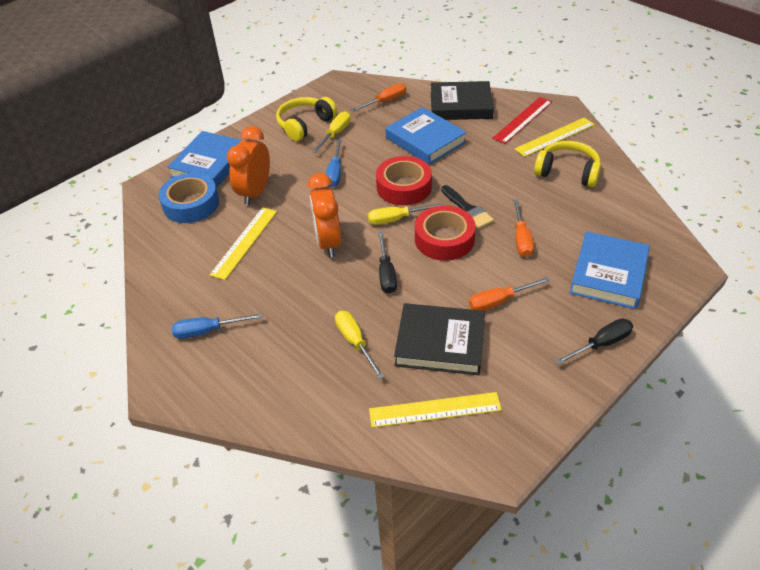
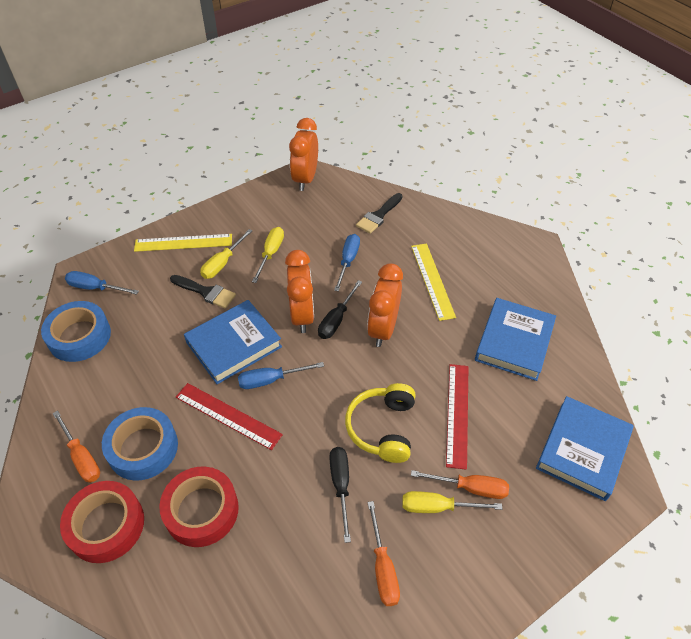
black book: [394,303,485,375] [431,81,494,120] = 2 -> none = 0
black brush: [441,185,494,229] = 1 -> [170,275,236,308] [356,193,403,234] = 2
blue screwdriver: [172,313,263,339] [326,139,342,187] = 2 -> [65,271,139,295] [238,362,324,389] [334,234,360,291] = 3
blue tape: [159,173,219,223] = 1 -> [41,301,111,362] [102,407,178,481] = 2
orange clock: [227,126,270,205] [308,173,341,258] = 2 -> [285,250,314,333] [289,118,318,191] [367,263,403,347] = 3
red ruler: [492,97,552,144] = 1 -> [176,383,283,450] [446,364,468,470] = 2
yellow headphones: [276,97,337,141] [534,141,601,187] = 2 -> [345,383,415,463] = 1
yellow ruler: [210,207,277,280] [369,392,502,428] [515,117,595,157] = 3 -> [134,234,232,252] [411,243,456,321] = 2

